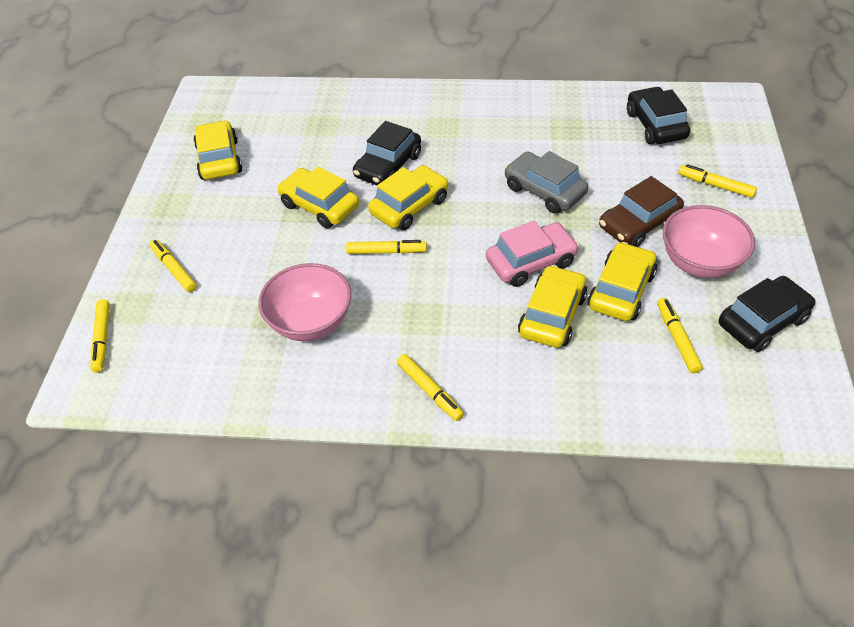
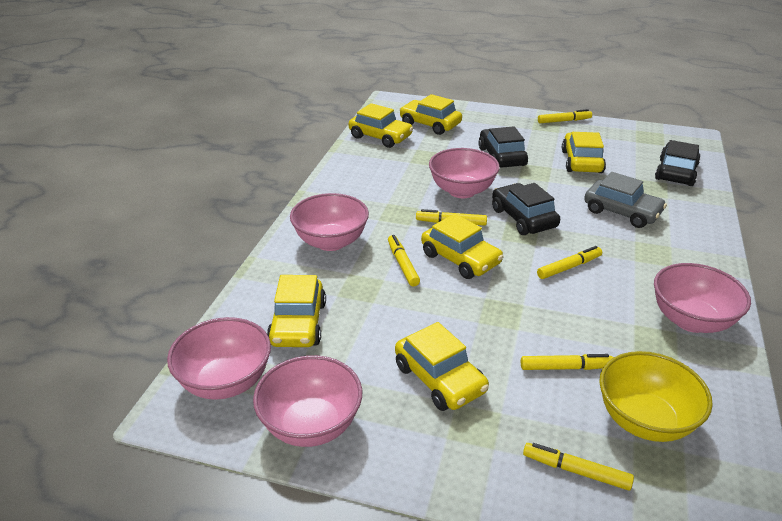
brown car: [599,176,684,247] = 1 -> none = 0
pink bowl: [259,263,351,341] [663,205,755,278] = 2 -> [167,317,271,400] [253,355,362,447] [290,193,369,251] [429,148,500,198] [654,263,751,333] = 5
pink car: [486,221,579,287] = 1 -> none = 0
yellow bowl: none = 0 -> [599,351,713,442] = 1
yellow car: [193,120,243,180] [277,166,359,228] [368,165,448,230] [518,265,587,348] [588,242,657,321] = 5 -> [267,275,326,347] [349,103,413,148] [395,322,489,411] [399,94,462,135] [421,213,503,279] [562,132,606,173] = 6

